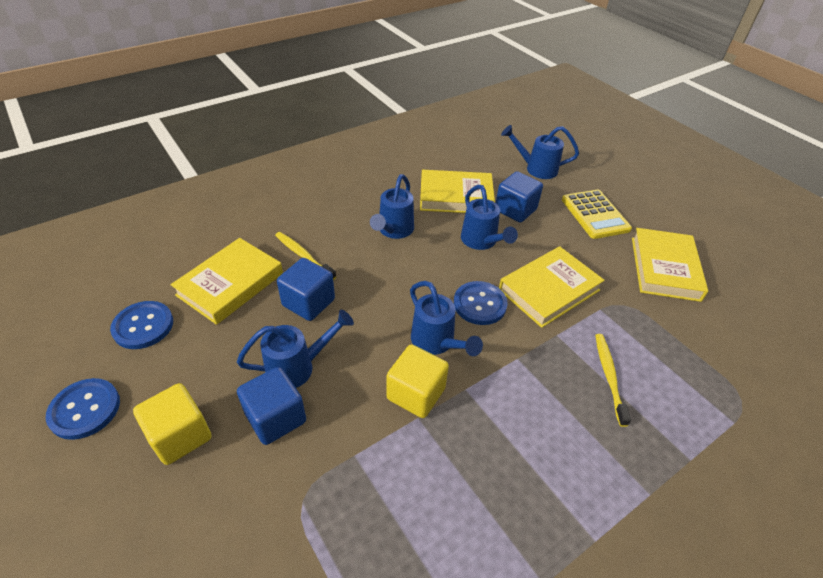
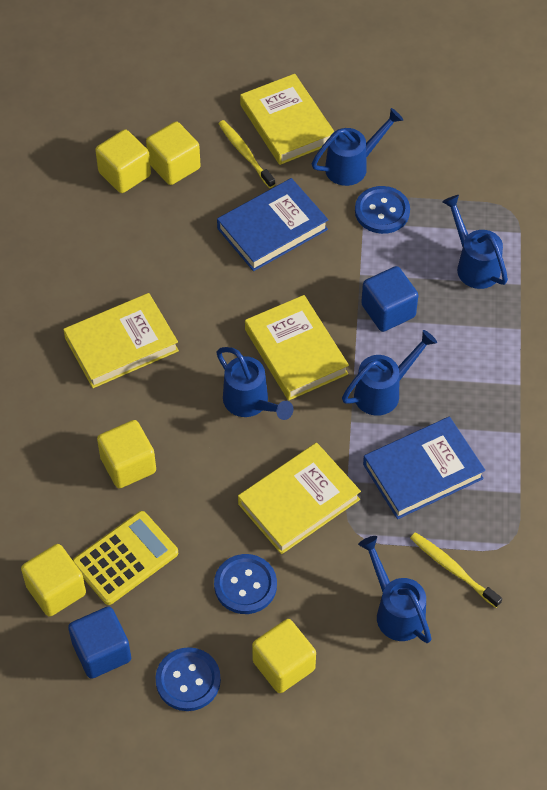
blue book: none = 0 -> [217,178,328,271] [363,417,485,519] = 2
blue cube: [237,367,306,445] [277,258,335,321] [496,171,543,223] = 3 -> [68,606,131,679] [361,266,418,332] = 2
yellow cube: [133,383,211,465] [386,344,449,418] = 2 -> [21,544,86,617] [95,129,151,193] [97,420,156,488] [146,122,200,185] [252,619,316,693] = 5

